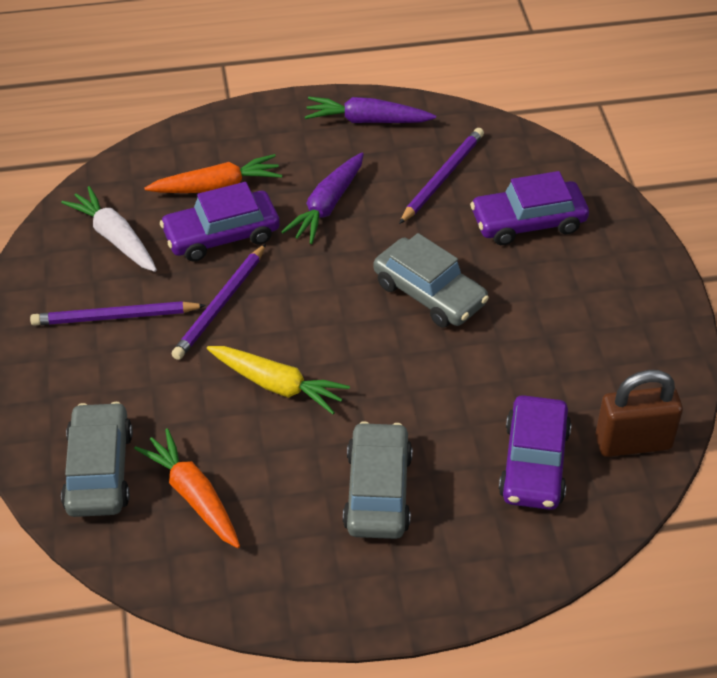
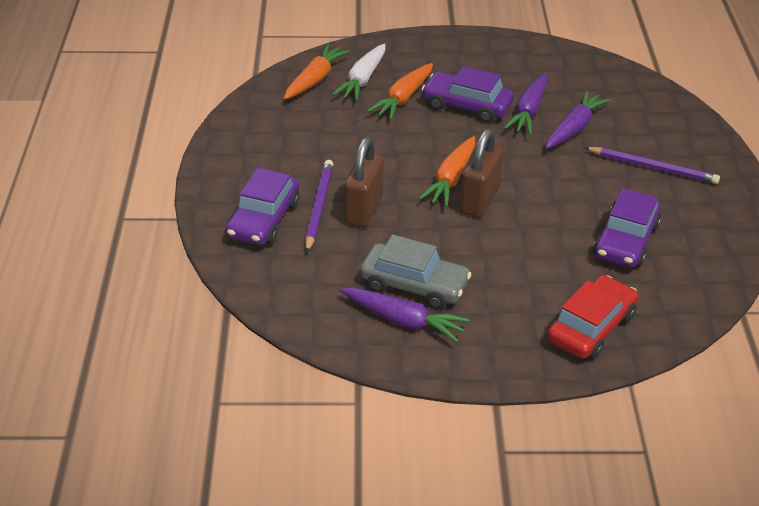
brown padlock: [595,370,683,457] = 1 -> [345,137,384,228] [460,128,503,218] = 2
grey car: [61,402,133,517] [343,421,413,539] [373,233,489,328] = 3 -> [360,235,471,309] = 1
orange carrot: [134,428,240,548] [145,154,282,193] = 2 -> [284,44,350,99] [367,63,433,120] [419,136,475,207] = 3
purple carrot: [281,153,364,244] [305,97,436,123] = 2 -> [340,288,470,342] [504,73,548,135] [545,90,611,149] = 3
purple pencil: [30,301,206,326] [172,244,266,360] [399,128,484,224] = 3 -> [305,160,333,253] [584,147,720,184] = 2
red car: none = 0 -> [547,275,638,360] = 1
yellow carrot: [207,346,350,414] = 1 -> none = 0

